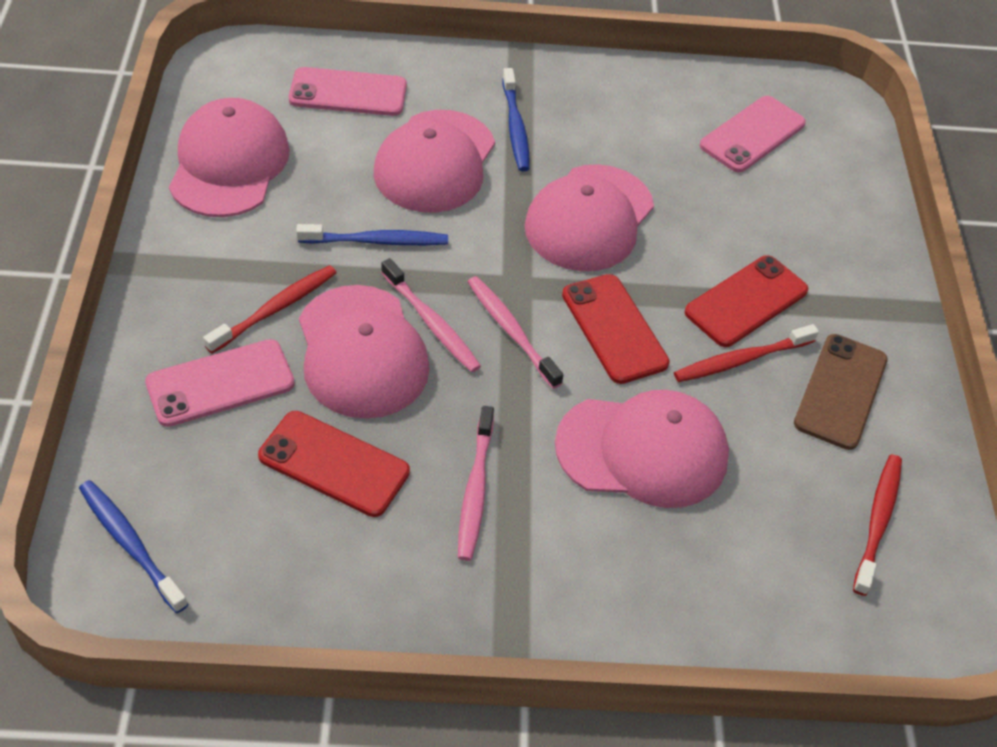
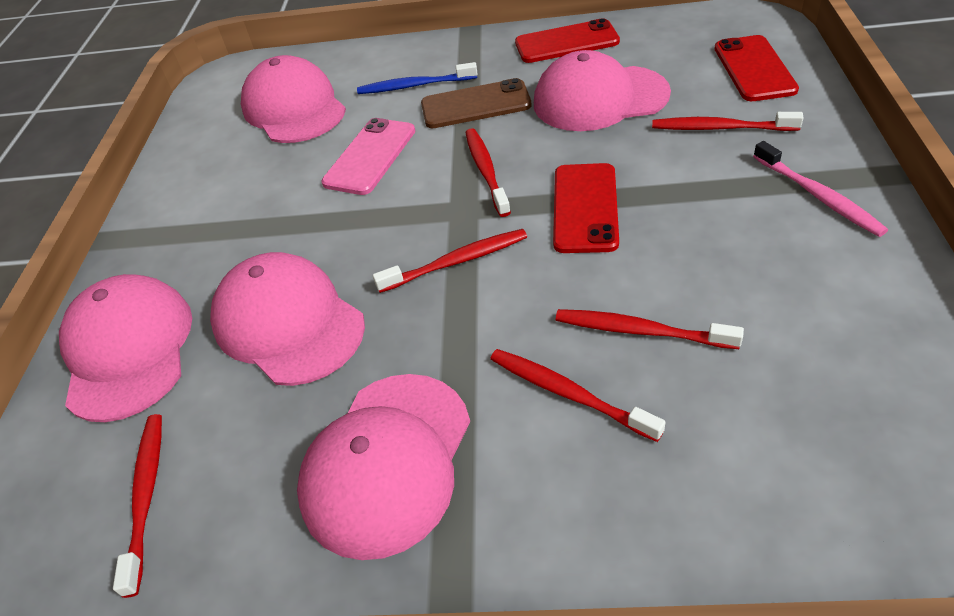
blue toothbrush: [79,480,188,613] [296,224,448,246] [502,68,530,171] = 3 -> [357,62,478,94] = 1
pink phone: [145,339,295,427] [289,67,407,116] [700,96,806,173] = 3 -> [321,118,415,195] = 1
pink toothbrush: [381,258,481,372] [458,406,494,561] [467,276,563,389] = 3 -> [753,141,888,237] = 1
red toothbrush: [203,265,337,353] [674,324,819,382] [853,454,902,596] = 3 -> [113,414,162,598] [373,229,527,293] [465,128,511,217] [490,349,666,442] [556,309,744,349] [652,112,804,131] = 6

